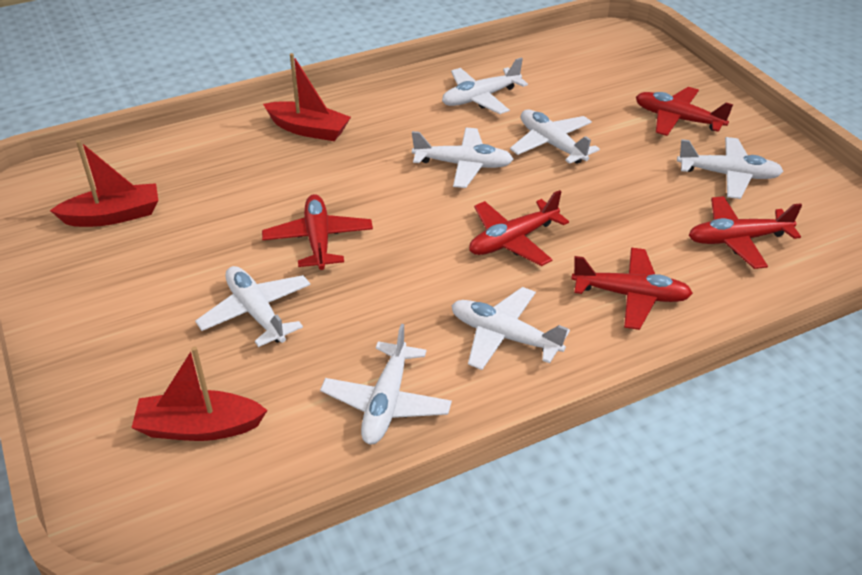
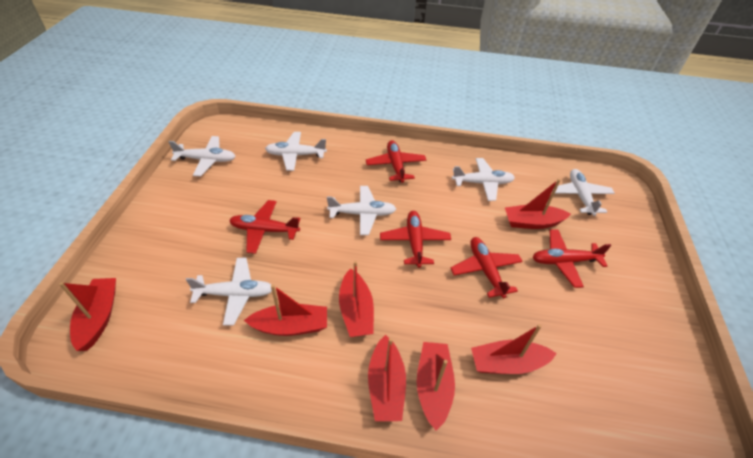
red boat: [50,140,158,227] [132,346,267,441] [263,53,351,141] = 3 -> [59,278,116,351] [244,285,327,336] [339,261,374,337] [368,335,406,421] [417,342,455,431] [471,324,557,374] [505,179,571,229] = 7
white plane: [195,266,311,347] [320,324,452,445] [412,128,514,188] [442,57,528,114] [452,287,570,370] [510,109,600,164] [677,137,784,199] = 7 -> [169,136,236,176] [186,258,272,326] [265,132,327,171] [327,186,396,235] [452,158,515,201] [553,169,615,216] = 6

